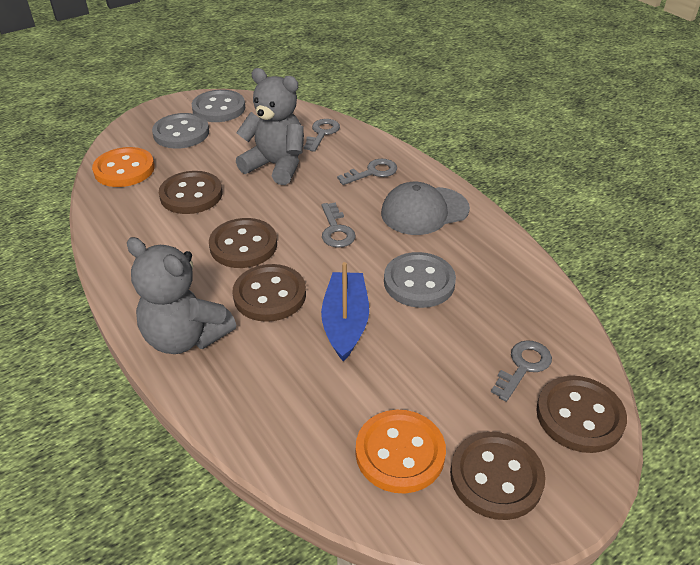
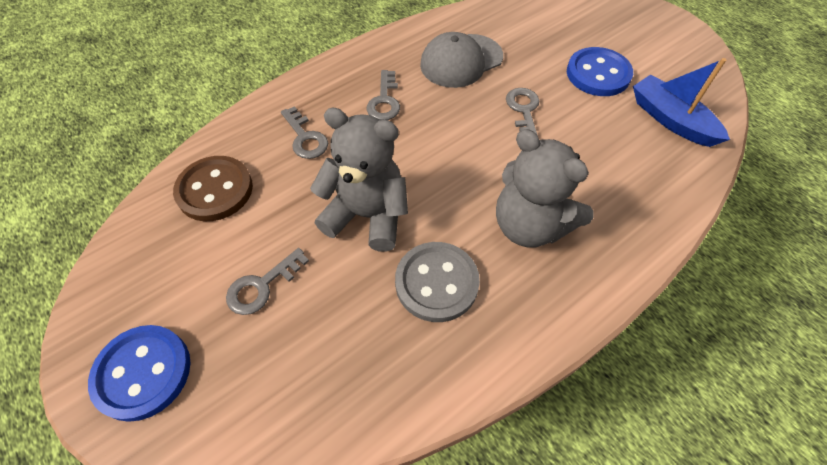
blue button: none = 0 -> [88,325,191,422] [567,47,633,96] = 2
brown button: [159,171,222,214] [209,218,277,268] [233,264,306,322] [450,432,546,520] [536,376,627,453] = 5 -> [173,156,253,221] = 1
grey button: [152,113,209,149] [192,90,245,122] [384,252,456,308] = 3 -> [395,242,480,322] = 1
orange button: [92,147,155,187] [356,410,446,494] = 2 -> none = 0

